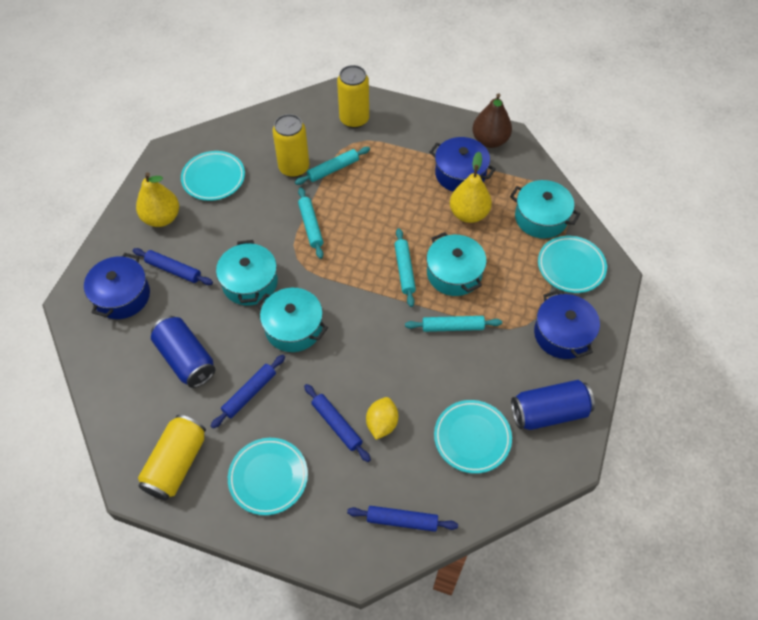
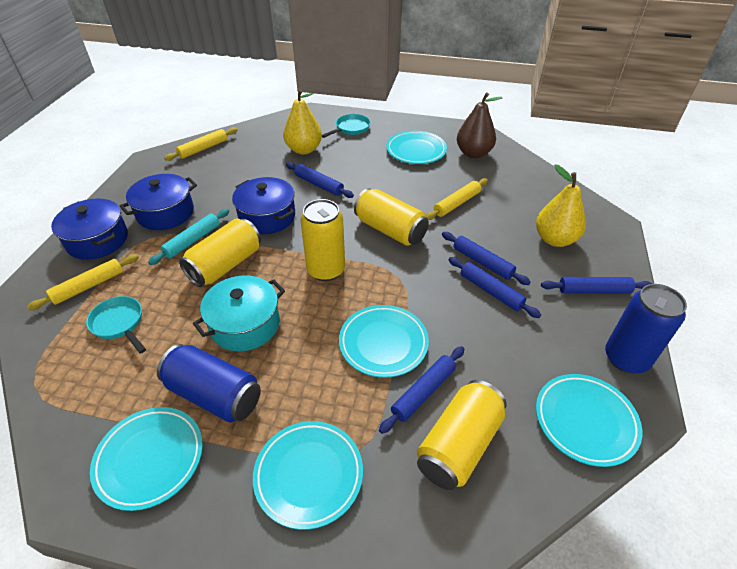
blue rolling pin: [133,248,213,285] [211,355,285,429] [304,384,371,462] [347,506,458,532] = 4 -> [286,162,354,198] [379,346,465,434] [442,232,531,285] [449,257,541,318] [541,277,652,293] = 5
turquoise pan: none = 0 -> [86,296,146,354] [322,114,371,138] = 2
turquoise plate: [181,151,245,201] [228,438,308,515] [434,400,512,474] [538,236,607,293] = 4 -> [90,407,203,511] [253,421,363,530] [339,305,429,378] [386,131,447,164] [536,374,642,467] = 5
turquoise pot: [216,240,278,306] [256,288,328,352] [426,232,487,296] [510,180,580,239] = 4 -> [193,276,285,351] = 1
turquoise rolling pin: [295,147,370,185] [298,187,323,259] [394,228,416,307] [405,316,502,332] = 4 -> [148,209,229,265] = 1
yellow can: [138,415,206,500] [272,114,309,177] [337,65,369,128] = 3 -> [179,218,261,287] [300,199,345,281] [354,188,429,246] [417,380,507,490] = 4
yellow lemon: [366,397,398,440] = 1 -> none = 0
yellow rolling pin: none = 0 -> [27,254,139,310] [164,128,238,161] [426,178,488,220] = 3

